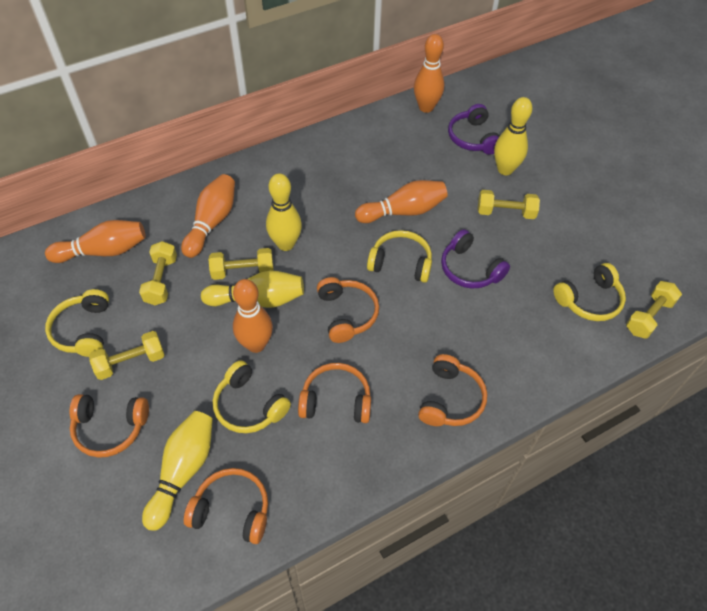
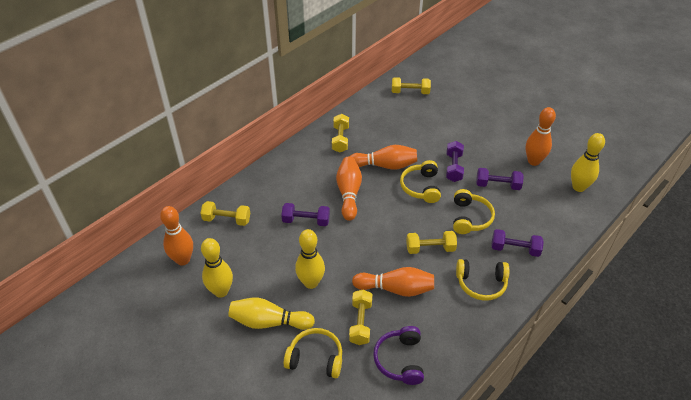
orange headphones: [70,394,149,458] [184,468,268,544] [298,363,371,423] [317,277,379,343] [418,354,487,426] = 5 -> none = 0
purple dumbbell: none = 0 -> [281,203,330,226] [446,141,464,182] [476,168,524,190] [491,229,544,257] = 4
purple headphones: [441,229,510,288] [448,104,500,155] = 2 -> [373,326,424,385] = 1

